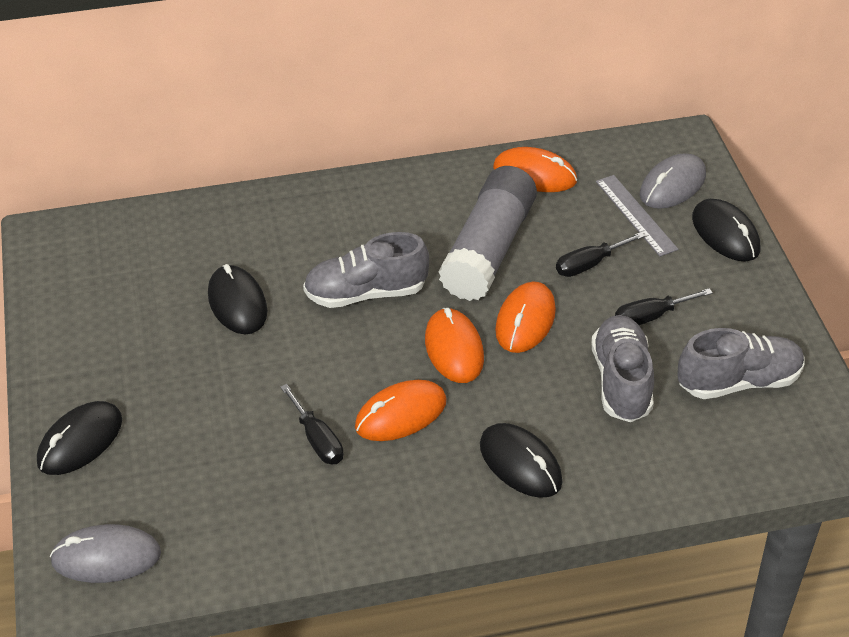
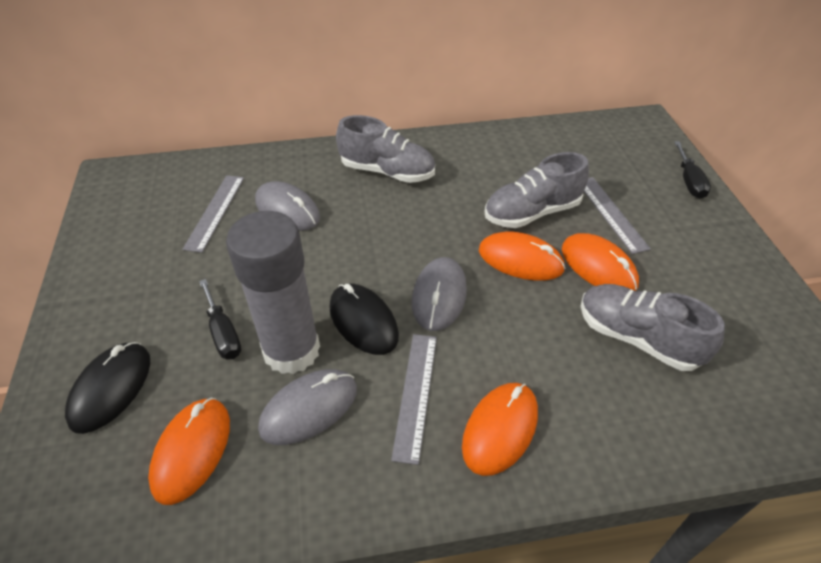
black mouse: [37,401,122,475] [208,264,267,334] [480,423,563,498] [692,199,760,262] = 4 -> [65,342,150,434] [329,284,399,355] = 2
black screwdriver: [280,384,343,464] [556,232,645,277] [615,288,713,325] = 3 -> [199,279,241,360] [674,141,711,199] = 2
grey mouse: [50,524,161,583] [640,153,706,209] = 2 -> [255,181,320,231] [258,369,357,445] [412,257,467,331] = 3
grey ruler: [596,175,678,257] = 1 -> [182,175,244,253] [391,334,437,465] [584,177,651,254] = 3

